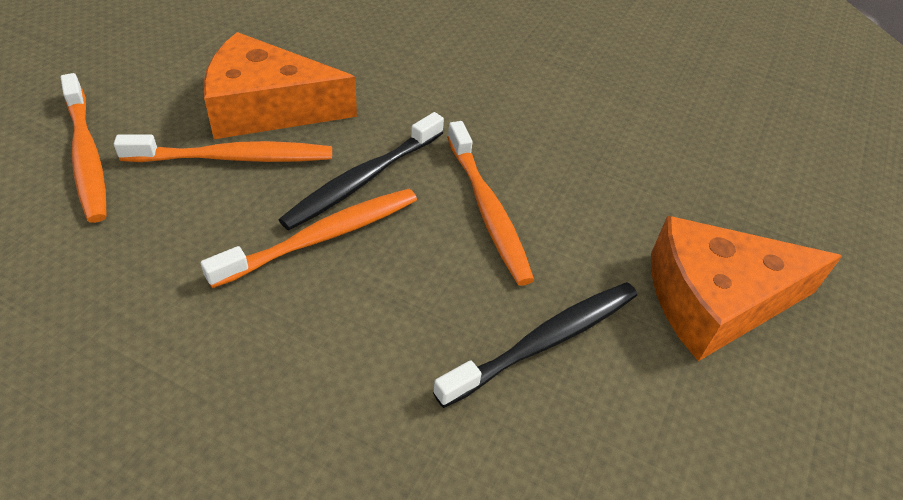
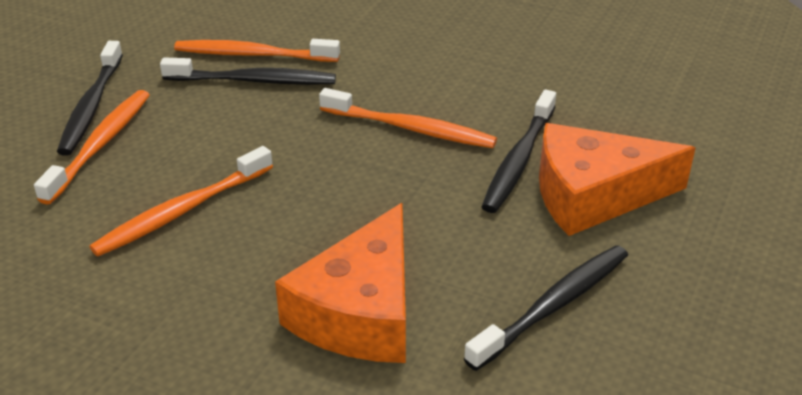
black toothbrush: [279,112,444,230] [433,282,637,408] = 2 -> [57,41,123,156] [160,58,336,85] [464,245,628,371] [482,90,556,213] = 4

